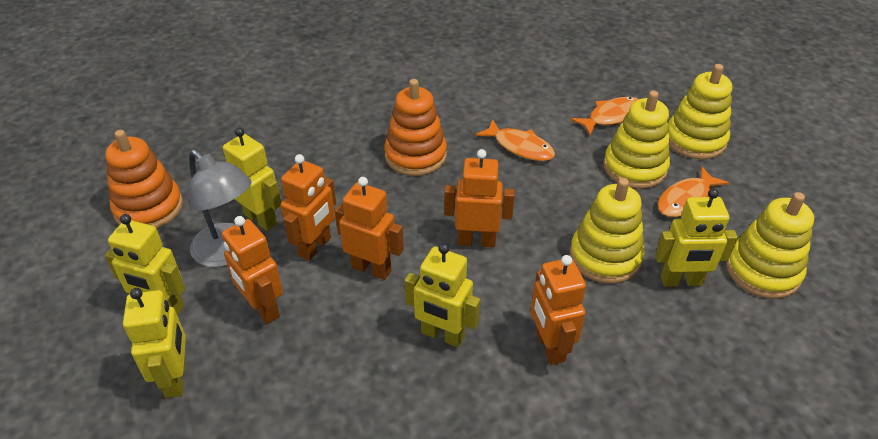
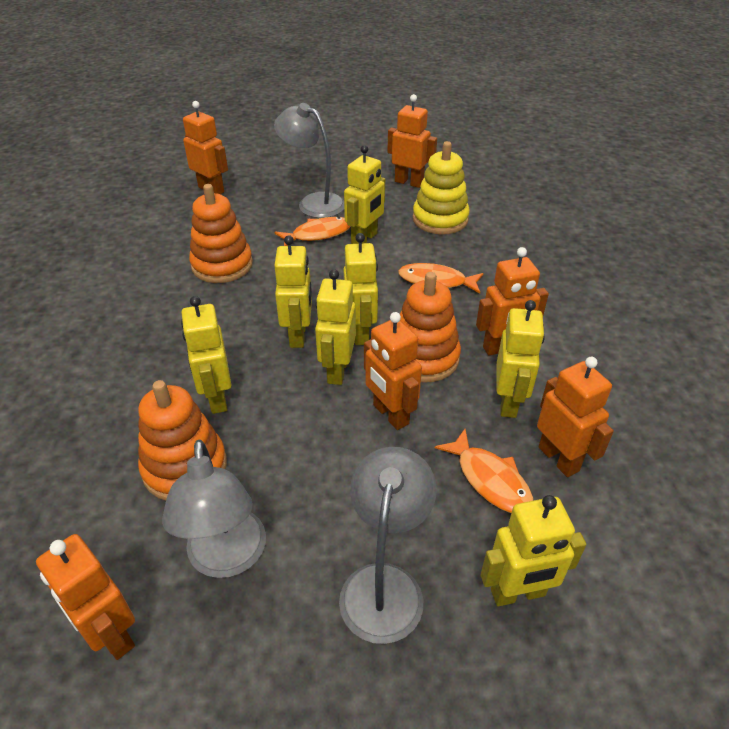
grey lamp: [189,150,252,267] = 1 -> [162,440,266,578] [274,103,344,218] [339,447,437,644] = 3
orange robot: [222,216,283,324] [281,154,336,261] [335,177,404,280] [444,149,515,248] [530,255,586,365] = 5 -> [36,534,135,660] [183,101,228,194] [364,312,422,430] [387,94,437,188] [476,247,549,356] [537,357,614,477] = 6
orange stacking toy: [105,130,183,229] [384,79,447,176] = 2 -> [138,380,227,501] [189,184,253,283] [400,272,461,383] = 3
yellow robot: [105,214,185,315] [123,288,186,398] [223,127,281,231] [404,243,480,347] [655,189,738,287] = 5 -> [181,296,231,414] [274,235,312,348] [315,269,356,385] [344,145,385,244] [344,233,378,345] [480,495,587,606] [497,300,545,418] = 7
yellow stacking toy: [570,178,644,284] [603,91,670,189] [668,64,732,160] [726,192,814,299] = 4 -> [413,141,470,234] = 1

